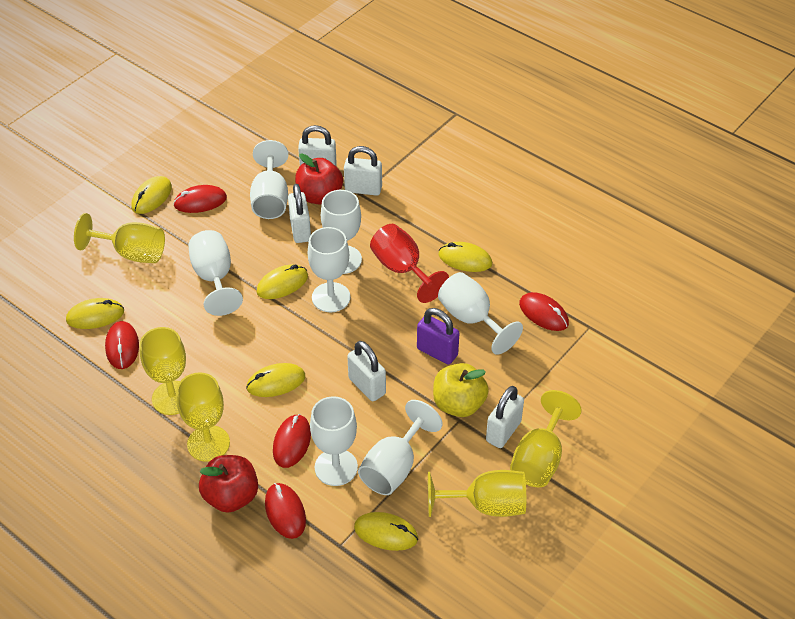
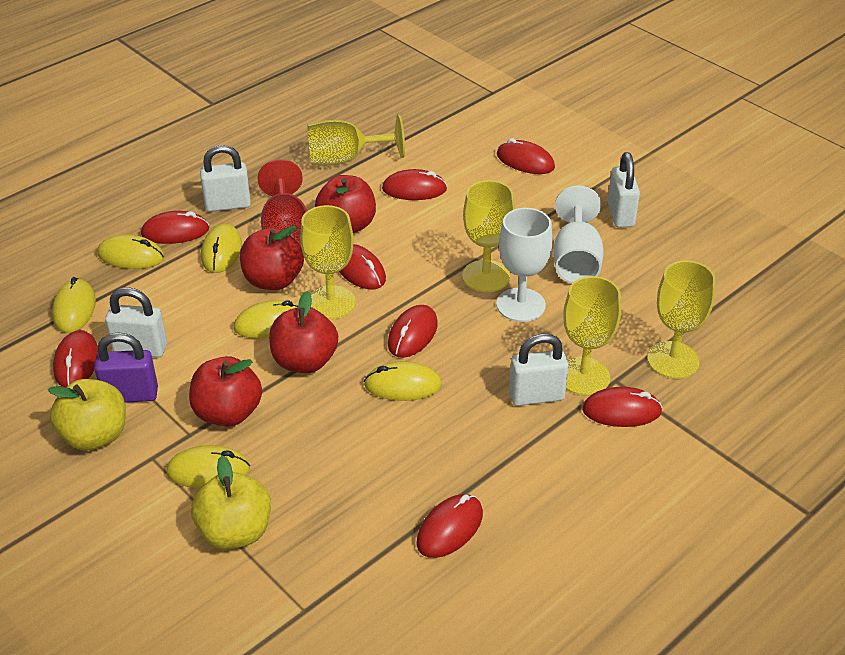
red apple: [199,455,258,513] [295,153,343,205] = 2 -> [189,356,262,427] [240,226,304,290] [269,291,338,373] [315,175,376,233] = 4
red mouse: [105,321,139,369] [173,185,227,213] [265,483,306,539] [273,414,311,468] [519,292,569,331] = 5 -> [53,330,98,387] [141,211,209,244] [339,244,386,290] [382,169,447,200] [388,305,438,358] [416,494,483,558] [497,138,555,174] [582,387,663,427] = 8
white goblet: [188,230,243,316] [250,140,288,219] [308,227,351,312] [310,396,358,486] [321,190,362,274] [358,400,443,495] [438,272,523,355] = 7 -> [496,208,553,322] [553,185,604,283] = 2
white padlock: [288,184,311,243] [298,125,337,166] [344,146,382,196] [347,341,386,401] [486,386,524,448] = 5 -> [105,287,167,358] [200,145,251,212] [509,334,568,406] [608,152,640,228] = 4
yellow apple: [433,363,489,417] = 1 -> [48,379,126,450] [191,456,271,550] = 2

